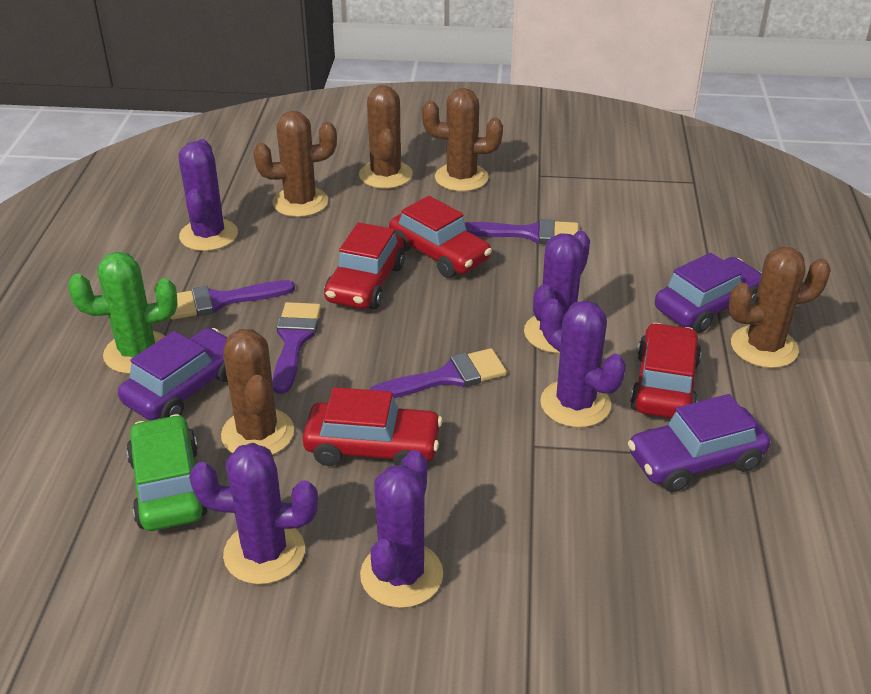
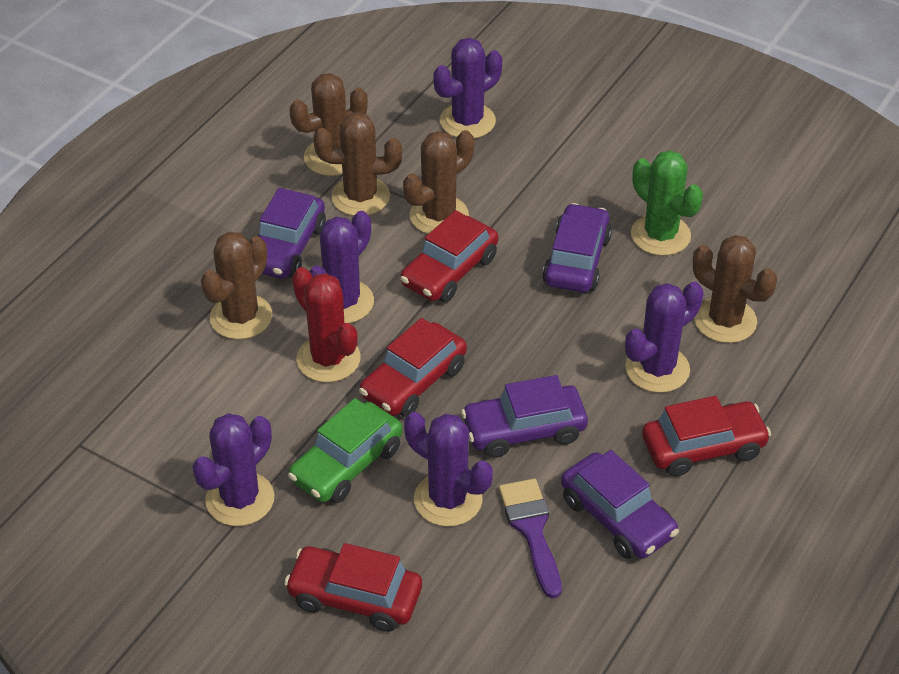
purple brush: [170,280,295,320] [272,302,321,394] [370,348,507,398] [465,219,579,244] = 4 -> [499,479,562,598] = 1
purple car: [118,328,228,420] [628,394,770,492] [655,253,762,333] = 3 -> [258,188,326,279] [461,375,588,458] [542,203,612,293] [561,450,679,559] = 4
red cactus: none = 0 -> [292,267,361,382] = 1

